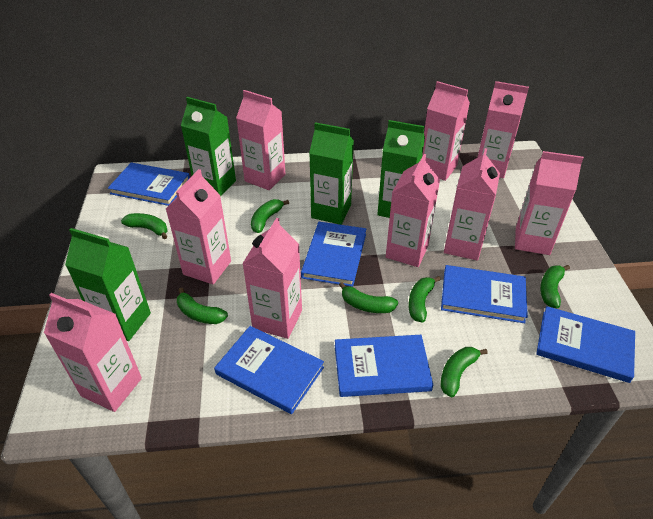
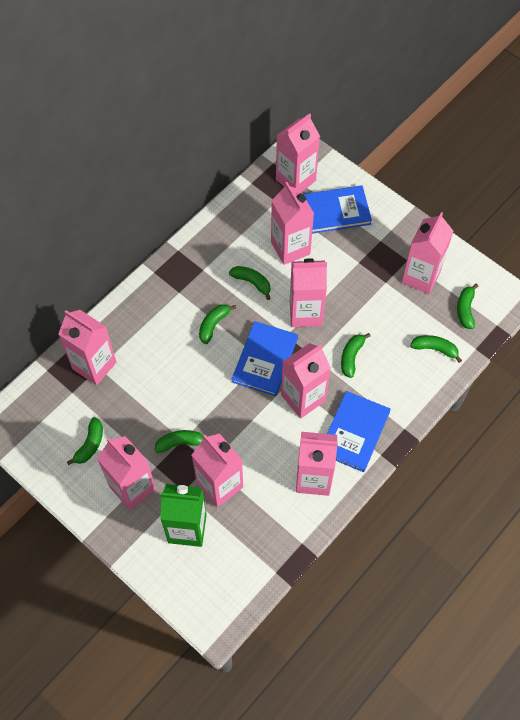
blue book: [108,163,190,206] [214,326,324,414] [301,222,366,287] [335,335,433,397] [441,265,528,323] [536,306,635,383] = 6 -> [232,321,298,396] [303,185,372,234] [327,391,391,472] = 3
green carton: [65,228,151,341] [181,97,236,197] [309,122,354,225] [377,120,425,218] = 4 -> [160,484,207,547] = 1

